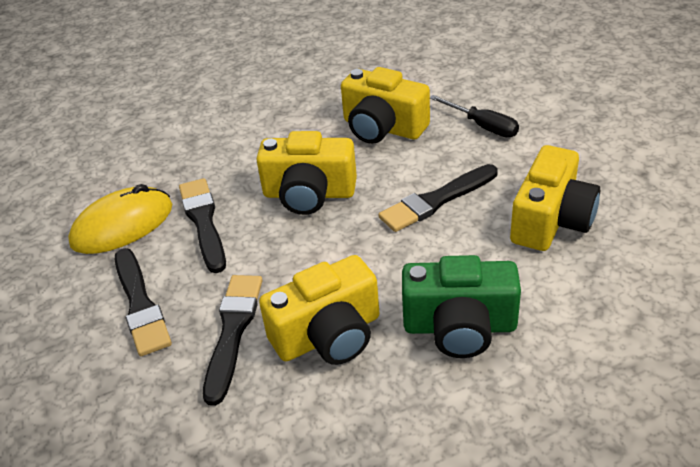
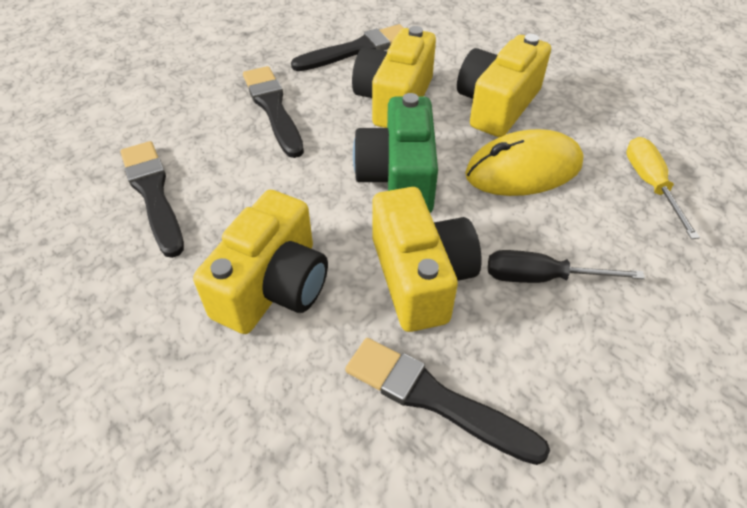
yellow screwdriver: none = 0 -> [626,137,700,239] = 1

